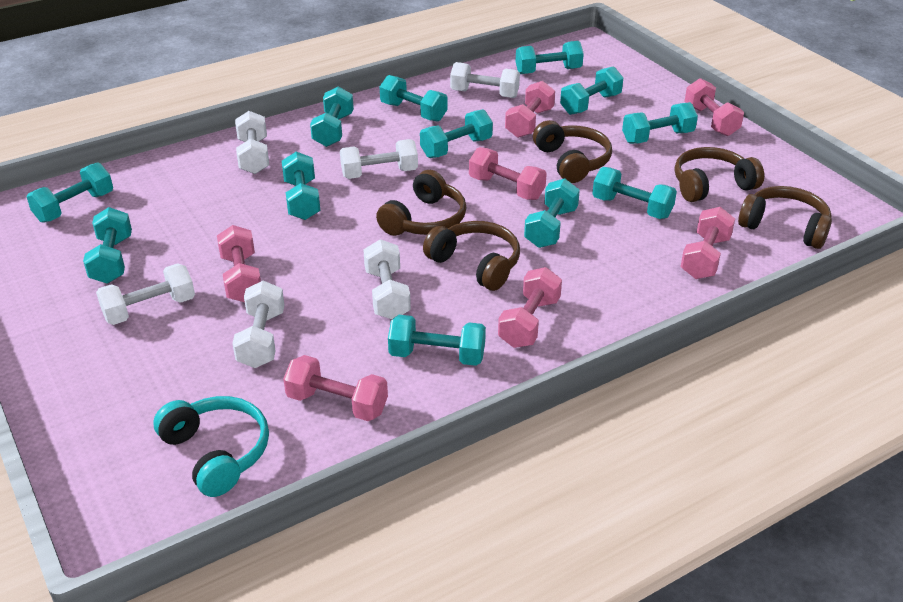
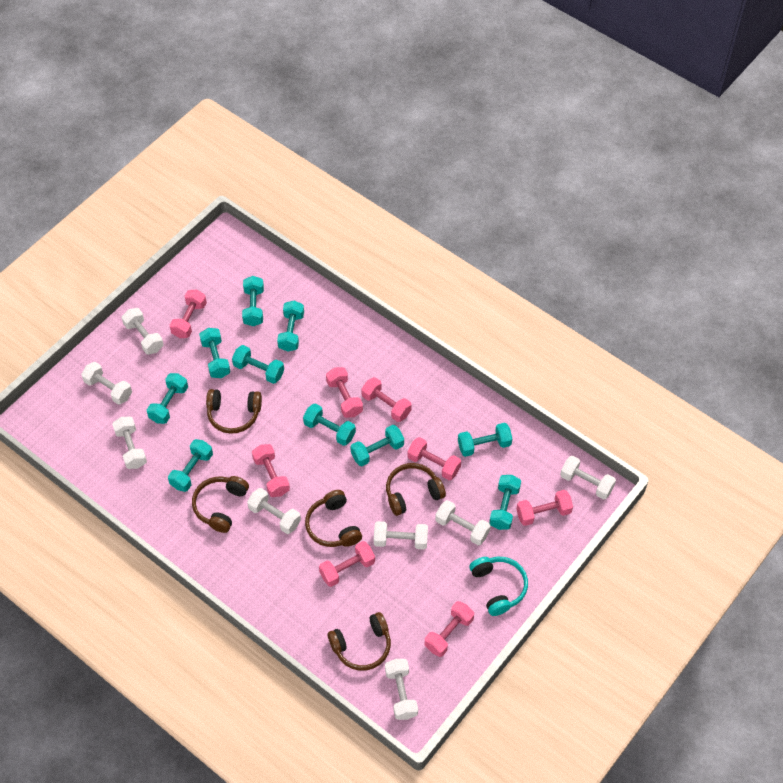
pink dumbbell: [217,225,261,302] [283,355,388,421] [469,147,547,200] [498,267,562,348] [505,81,555,138] [681,207,735,279] [684,78,744,136] = 7 -> [169,289,207,338] [252,444,290,497] [319,541,375,587] [326,367,363,418] [361,377,412,422] [408,437,461,480] [425,601,474,657] [516,490,573,526] = 8
turquoise dumbbell: [27,162,113,223] [83,207,132,284] [282,152,320,220] [310,86,354,147] [380,75,448,122] [388,315,486,366] [420,109,493,158] [515,41,584,74] [524,179,580,248] [560,66,623,115] [592,167,677,219] [622,102,698,144] = 12 -> [147,373,188,424] [168,439,213,492] [199,328,230,378] [232,345,284,384] [242,276,264,326] [277,301,304,352] [303,404,356,446] [351,425,404,466] [458,423,512,457] [489,475,521,530] = 10
white dumbbell: [96,263,195,325] [232,281,285,368] [235,111,269,174] [340,139,418,179] [363,239,411,319] [450,62,520,98] = 6 -> [81,362,132,405] [112,417,147,469] [122,308,164,354] [247,488,301,534] [374,521,428,550] [385,659,418,720] [435,500,491,545] [560,456,616,500] = 8

